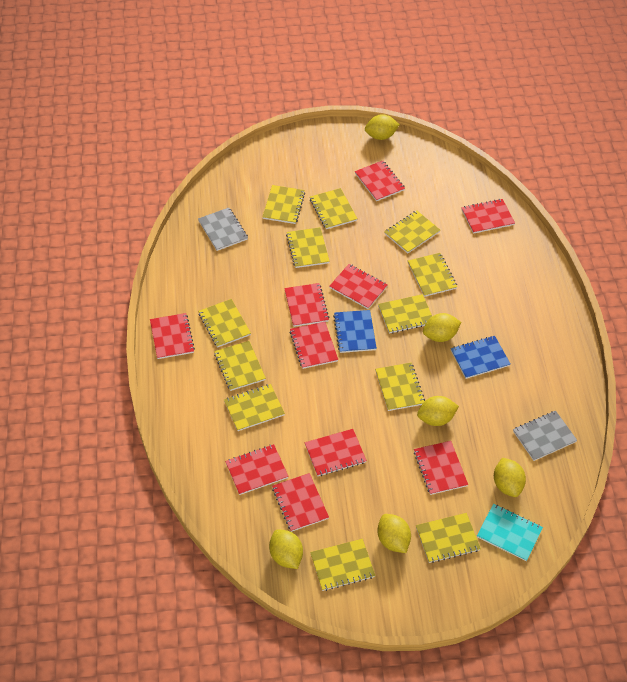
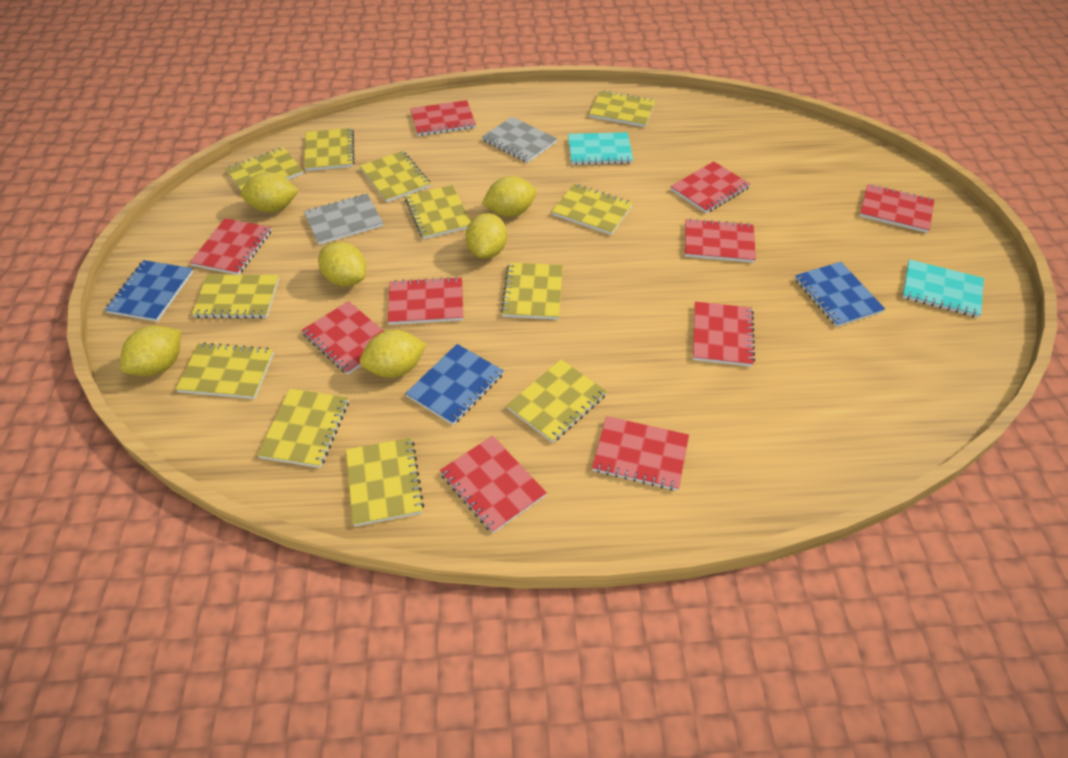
blue notebook: [333,310,377,353] [451,336,510,379] = 2 -> [105,260,193,322] [405,344,504,425] [795,262,885,327] = 3
turquoise notebook: [477,504,543,561] = 1 -> [568,132,633,165] [902,259,984,318] = 2

